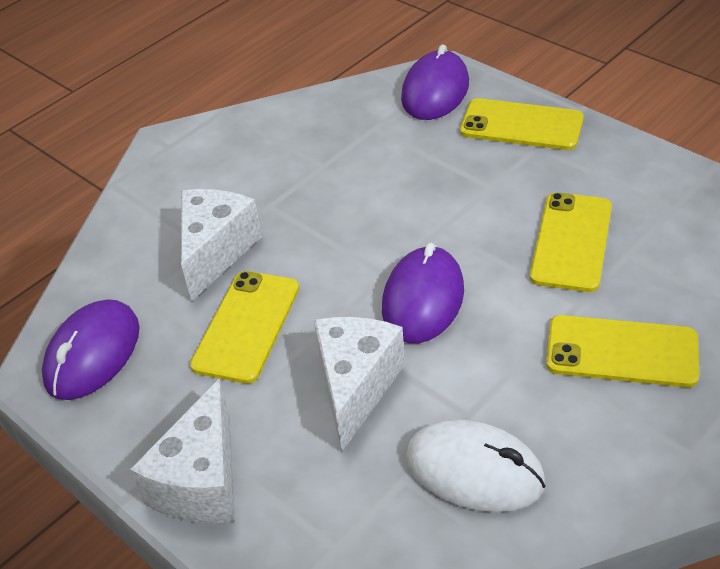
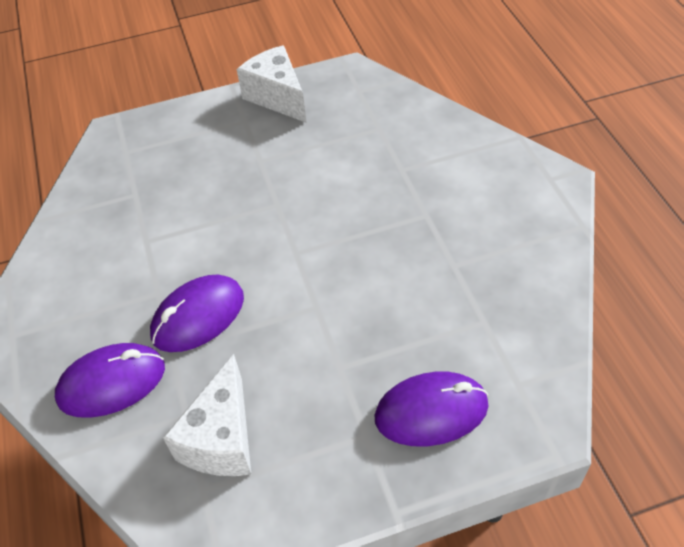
white cheese: [130,378,235,523] [181,189,262,302] [314,317,405,452] = 3 -> [163,354,251,476] [237,45,307,123] = 2
white mouse: [406,419,545,512] = 1 -> none = 0
yellow phone: [190,271,299,384] [460,98,584,150] [530,192,612,292] [546,315,699,388] = 4 -> none = 0

